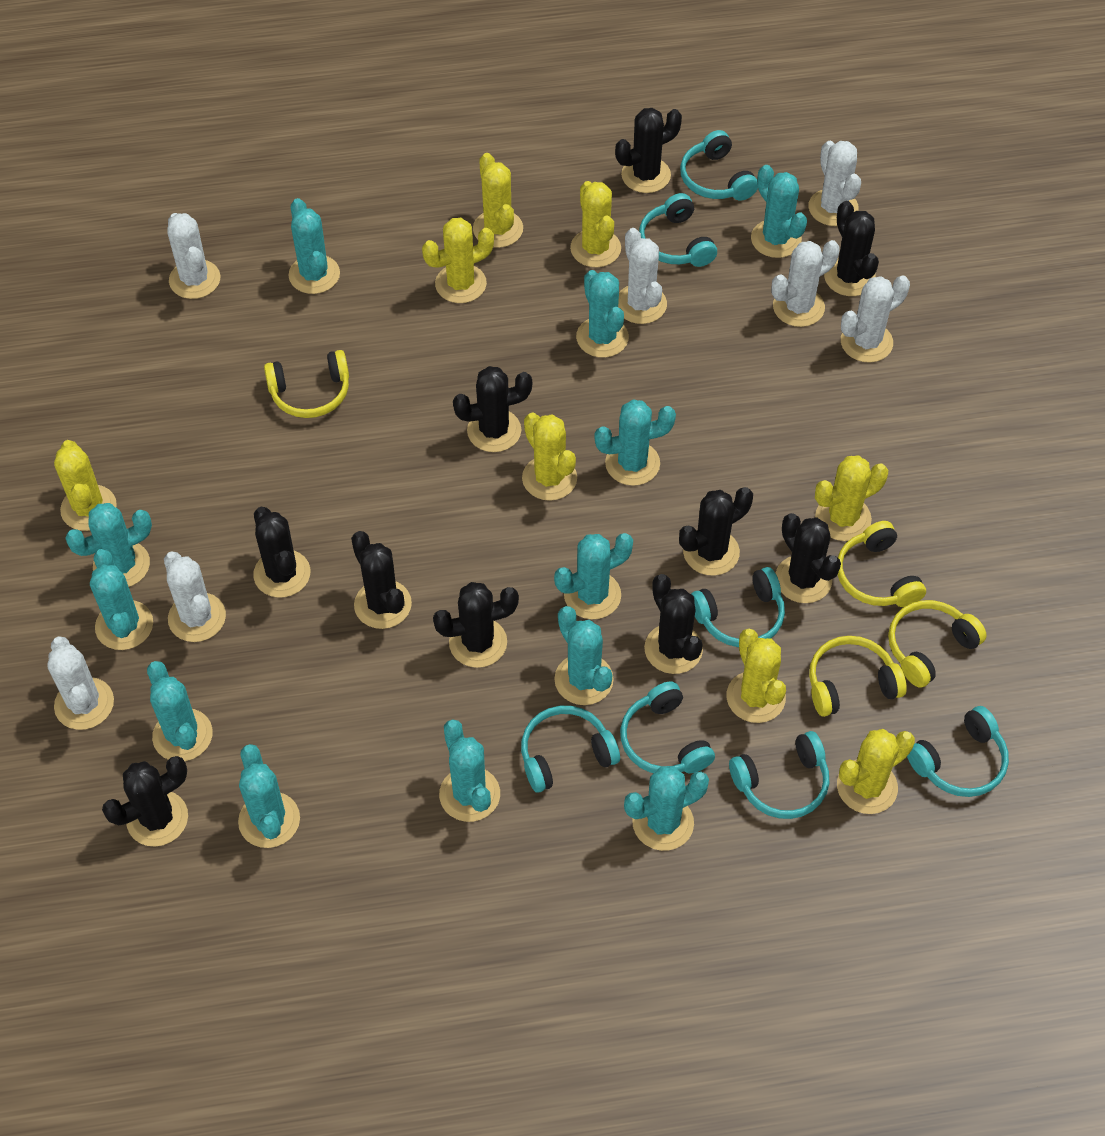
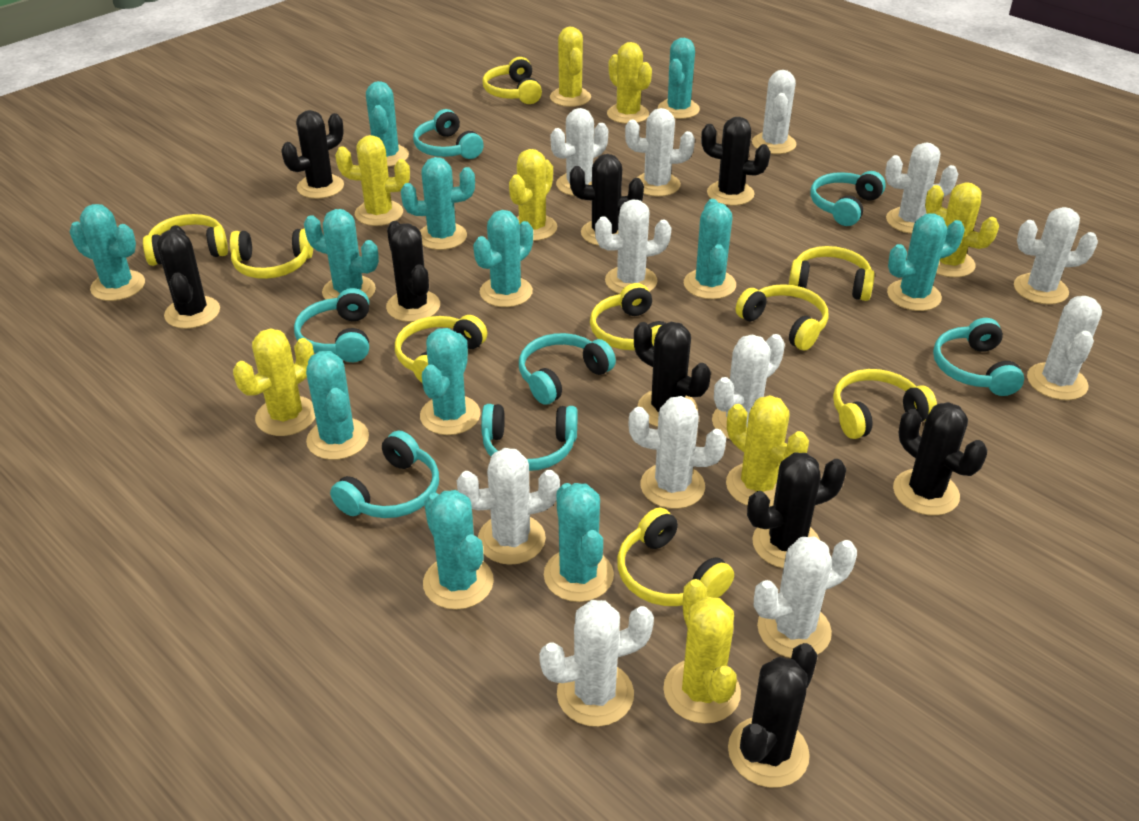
black cactus: [102,756,188,847] [253,507,310,598] [351,531,412,629] [433,582,519,668] [453,366,532,452] [615,108,682,193] [644,574,703,674] [679,487,753,576] [776,513,841,603] [824,201,879,296] = 10 -> [157,225,220,329] [281,110,344,199] [386,221,440,322] [570,154,644,246] [634,322,711,427] [701,117,771,206] [728,643,818,788] [747,452,846,568] [893,402,987,516] = 9
white cactus: [47,636,114,730] [164,552,226,642] [167,213,221,299] [618,228,667,324] [772,240,840,327] [808,141,861,226] [841,276,910,363] = 7 -> [457,448,560,565] [539,600,654,727] [551,108,608,196] [595,199,671,294] [625,108,695,197] [629,396,726,509] [712,334,785,440] [752,70,796,154] [754,537,857,658] [885,142,958,234] [1014,207,1098,305] [1027,296,1102,400] = 12
yellow headphones: [264,350,349,418] [809,636,907,717] [837,521,926,607] [888,600,987,688] = 4 -> [143,214,228,266] [230,228,313,279] [395,315,487,383] [483,57,542,104] [590,283,666,350] [617,507,734,606] [736,284,829,350] [789,246,875,301] [833,369,937,439] = 9

